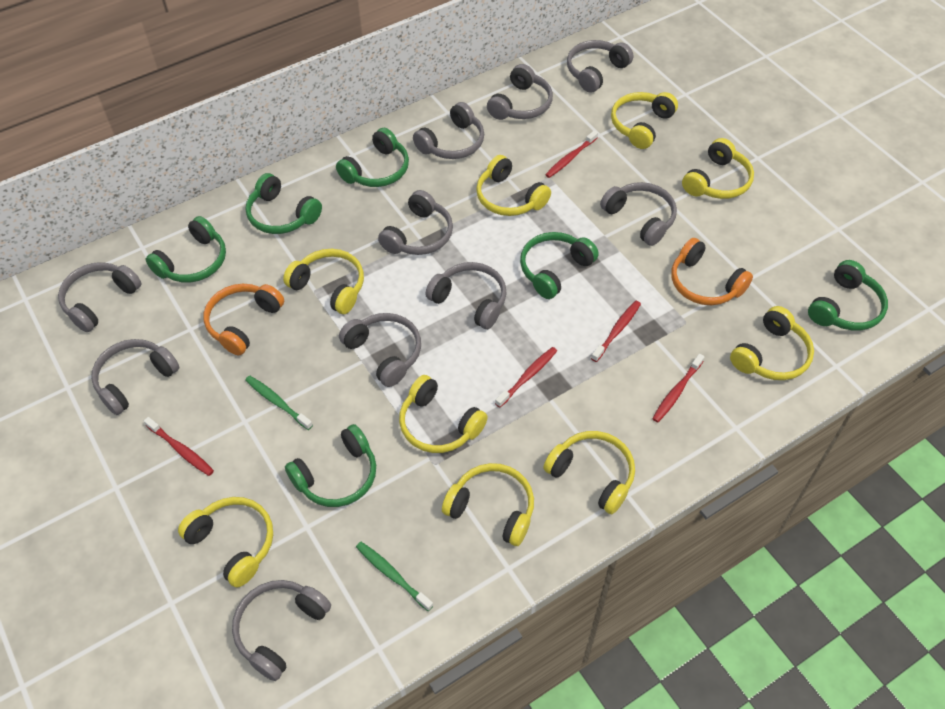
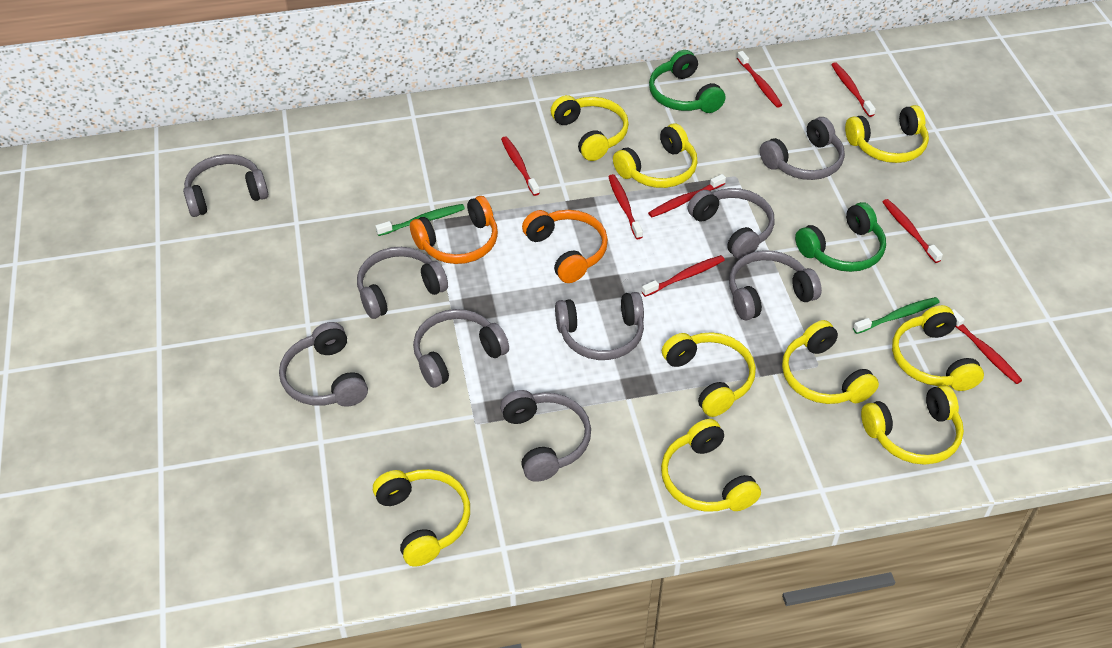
green headphones: [146,216,226,283] [246,173,322,234] [285,424,376,507] [336,128,409,187] [520,232,599,299] [808,260,888,330] = 6 -> [649,50,725,113] [795,202,886,272] = 2
grey headphones: [58,262,142,332] [91,339,179,415] [232,580,331,681] [339,313,421,387] [378,190,453,255] [413,102,484,159] [425,262,507,329] [487,64,553,120] [567,40,633,93] [600,182,677,246] = 10 -> [183,154,268,217] [279,322,368,407] [357,247,448,319] [413,309,509,388] [500,390,591,482] [555,292,644,360] [688,188,775,259] [729,251,822,321] [760,117,845,180] = 9
red toothbrush: [144,417,214,476] [495,347,557,408] [545,130,598,178] [591,301,641,362] [652,354,705,423] = 5 -> [501,136,540,196] [608,174,643,239] [642,255,725,297] [648,174,726,217] [737,51,782,108] [831,62,876,117] [883,199,943,263] [952,309,1022,384] = 8

